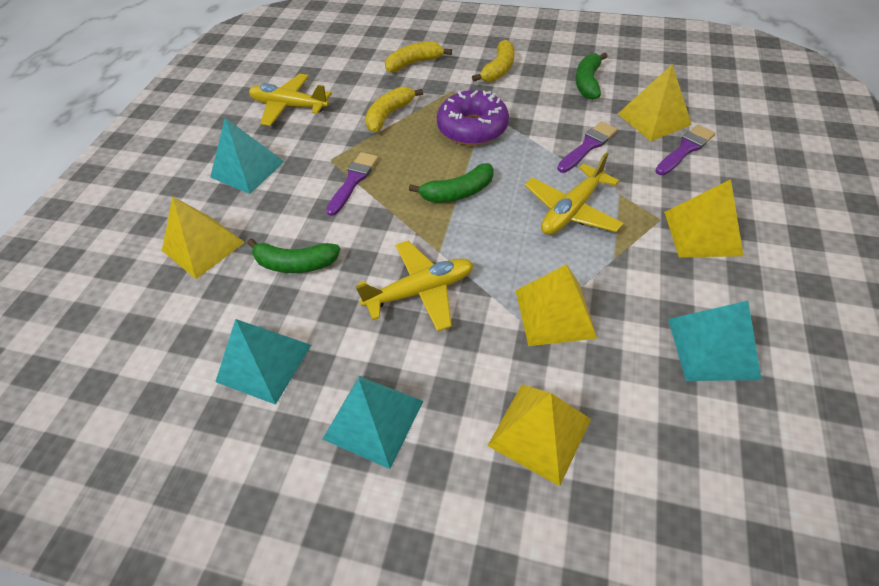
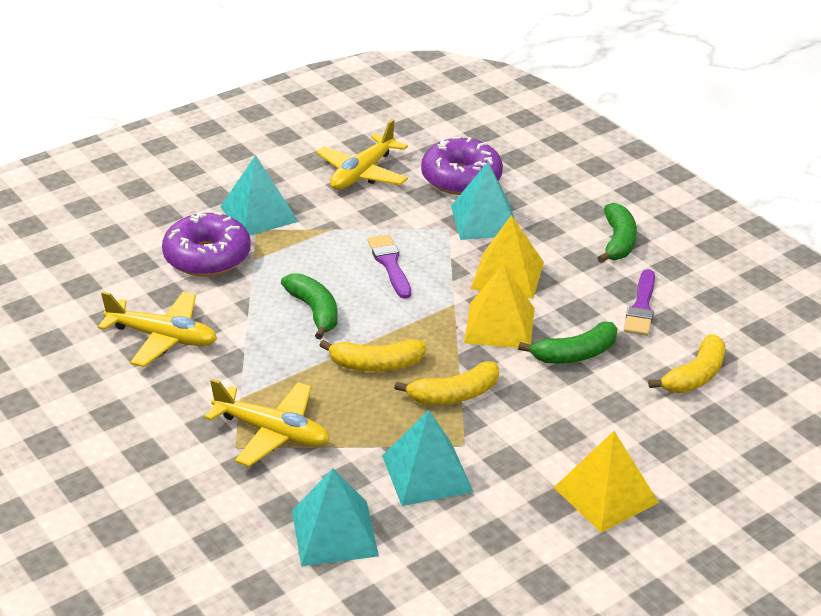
purple brush: [326,152,379,216] [557,121,617,173] [655,125,715,175] = 3 -> [368,234,411,299] [624,269,655,336] = 2
purple donut: [437,90,509,145] = 1 -> [162,212,251,276] [421,137,503,195] = 2
yellow pyramid: [162,196,245,279] [487,384,591,486] [516,264,597,346] [618,64,692,141] [664,179,743,257] = 5 -> [464,264,535,348] [471,215,544,299] [554,431,659,533] = 3

